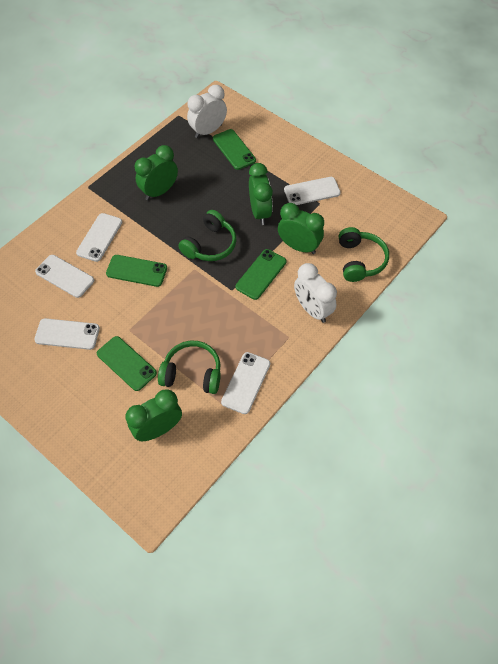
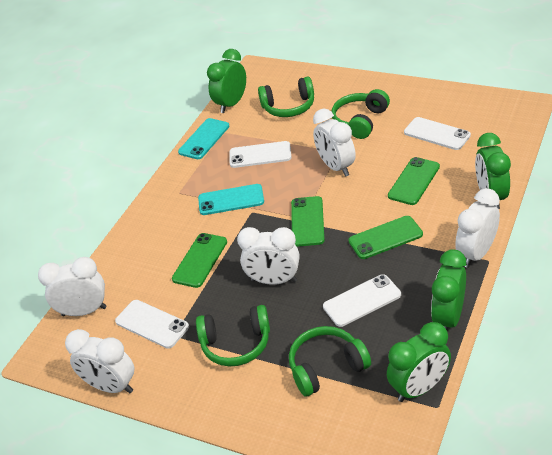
green headphones: [158,341,221,394] [178,210,236,261] [339,227,389,282] = 3 -> [196,305,270,367] [258,76,314,117] [289,326,371,396] [332,89,390,139] = 4
turquoise phone: none = 0 -> [178,118,230,159] [198,184,264,215] = 2
white clock: [187,85,227,138] [294,263,337,323] = 2 -> [38,257,107,316] [65,329,134,393] [237,227,299,285] [313,109,356,177] [455,188,500,268] = 5
white phone: [34,318,100,350] [35,255,94,298] [76,213,123,262] [221,352,270,414] [284,177,341,205] = 5 -> [115,300,189,349] [230,141,291,168] [323,274,401,327] [404,117,471,150] = 4

